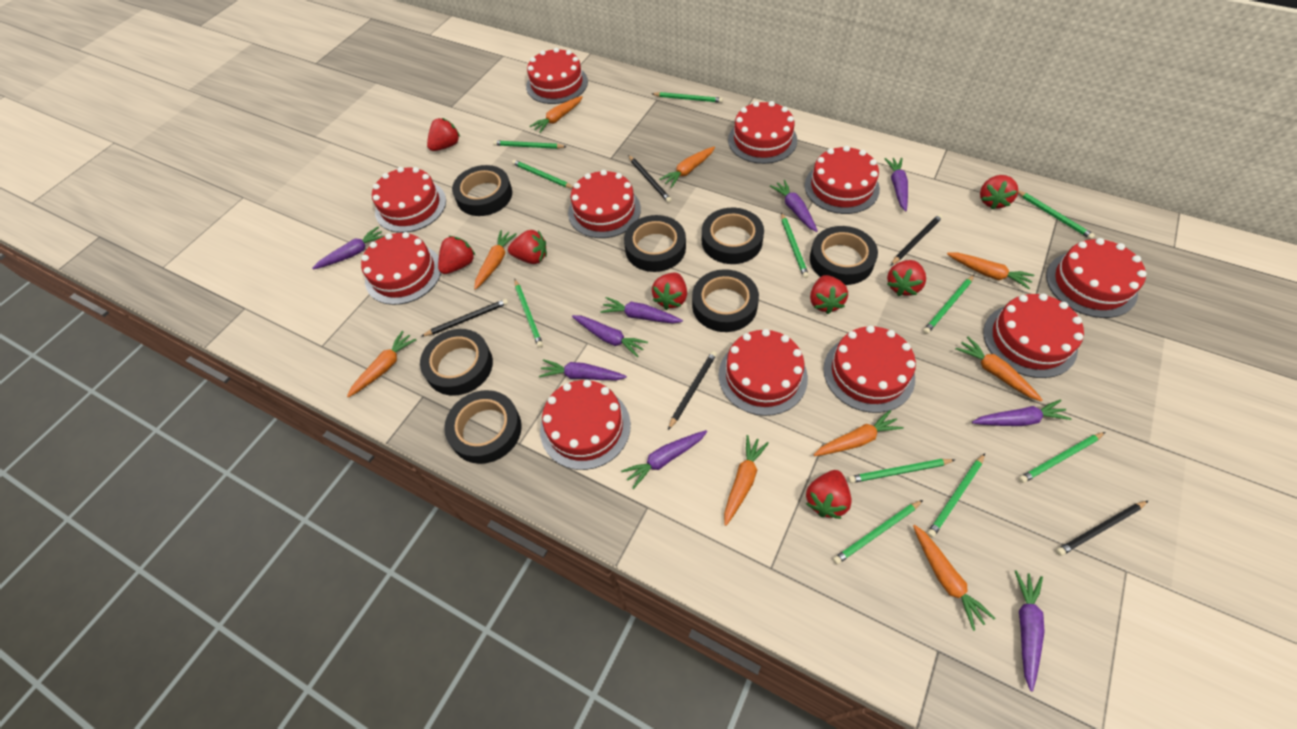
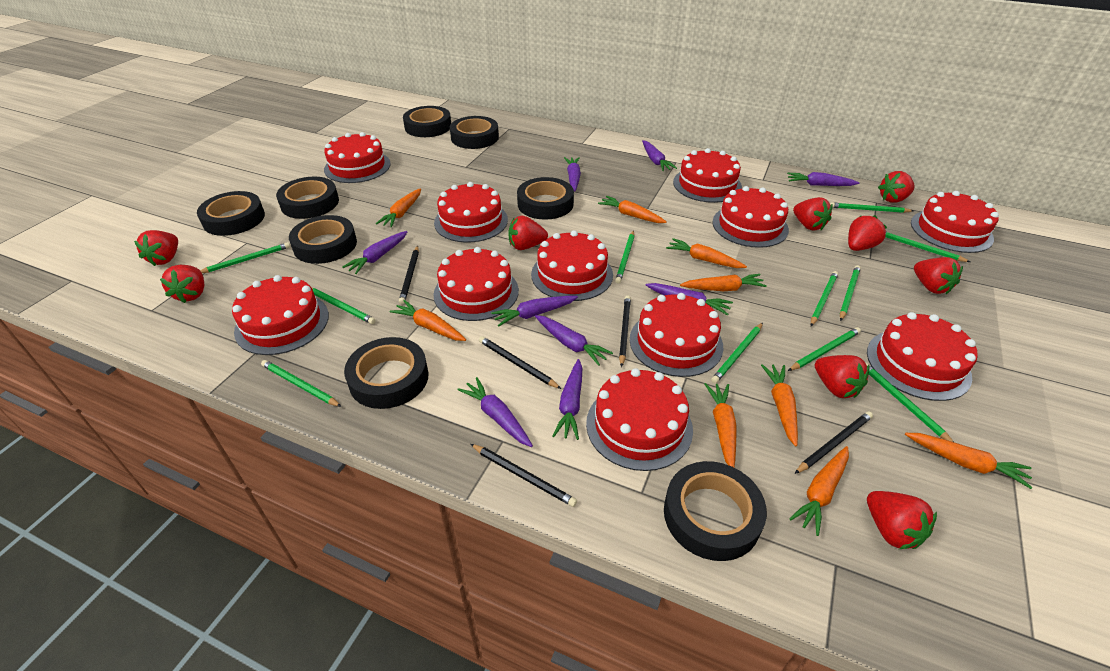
black tape: [420,329,493,396] [444,390,522,464] [452,165,512,216] [624,215,686,272] [692,269,759,332] [702,208,764,264] [810,226,878,285] = 7 -> [197,191,265,236] [276,177,339,219] [289,215,357,264] [344,337,429,409] [403,106,451,137] [450,116,499,149] [517,177,574,220] [664,461,767,561] = 8
red strawberry: [427,118,460,151] [438,236,476,274] [508,230,547,264] [652,273,687,310] [806,470,852,519] [810,275,848,314] [887,260,926,296] [980,175,1018,209] = 8 -> [134,230,178,266] [160,265,204,303] [508,215,548,250] [793,197,833,231] [815,355,870,398] [848,215,887,251] [867,491,937,549] [878,171,915,203] [914,257,963,294] = 9

